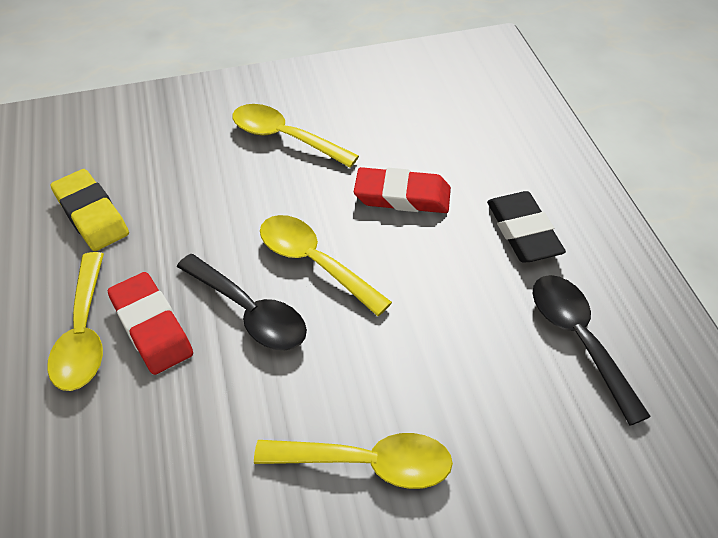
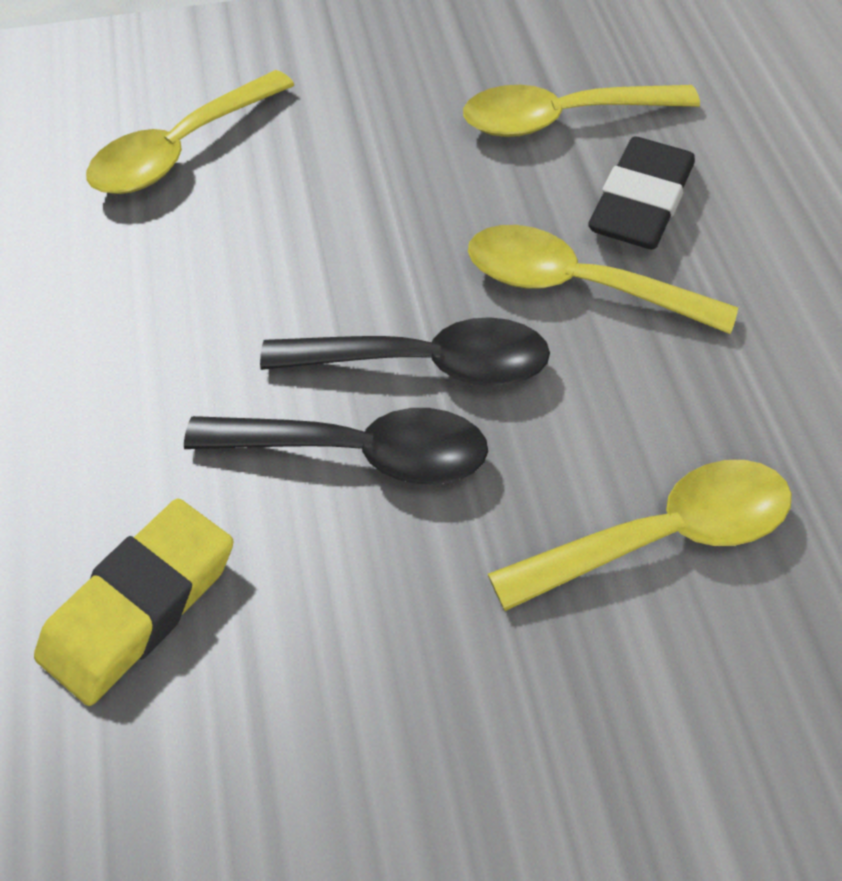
red eraser: [108,272,193,375] [354,167,451,213] = 2 -> none = 0

